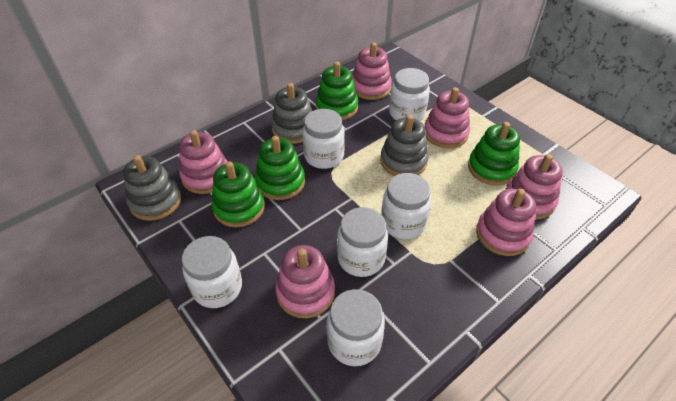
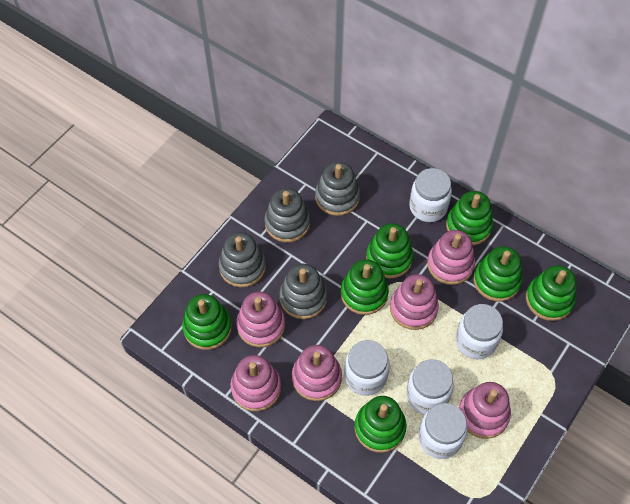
green stacking toy: [211,161,265,228] [255,136,305,200] [316,62,358,120] [468,122,520,185] = 4 -> [182,294,232,350] [341,259,389,315] [355,396,407,453] [366,223,413,279] [446,191,493,245] [473,246,522,302] [526,265,576,321] = 7
grey stacking toy: [123,155,181,221] [271,83,312,144] [380,115,429,176] = 3 -> [218,232,266,287] [264,188,310,243] [279,264,327,319] [315,162,360,216] = 4
white jar: [182,236,242,308] [302,109,345,169] [327,289,385,366] [337,207,388,277] [381,173,431,239] [389,68,430,121] = 6 -> [344,340,390,396] [406,359,454,415] [409,168,452,222] [418,403,467,459] [455,304,503,359] = 5

